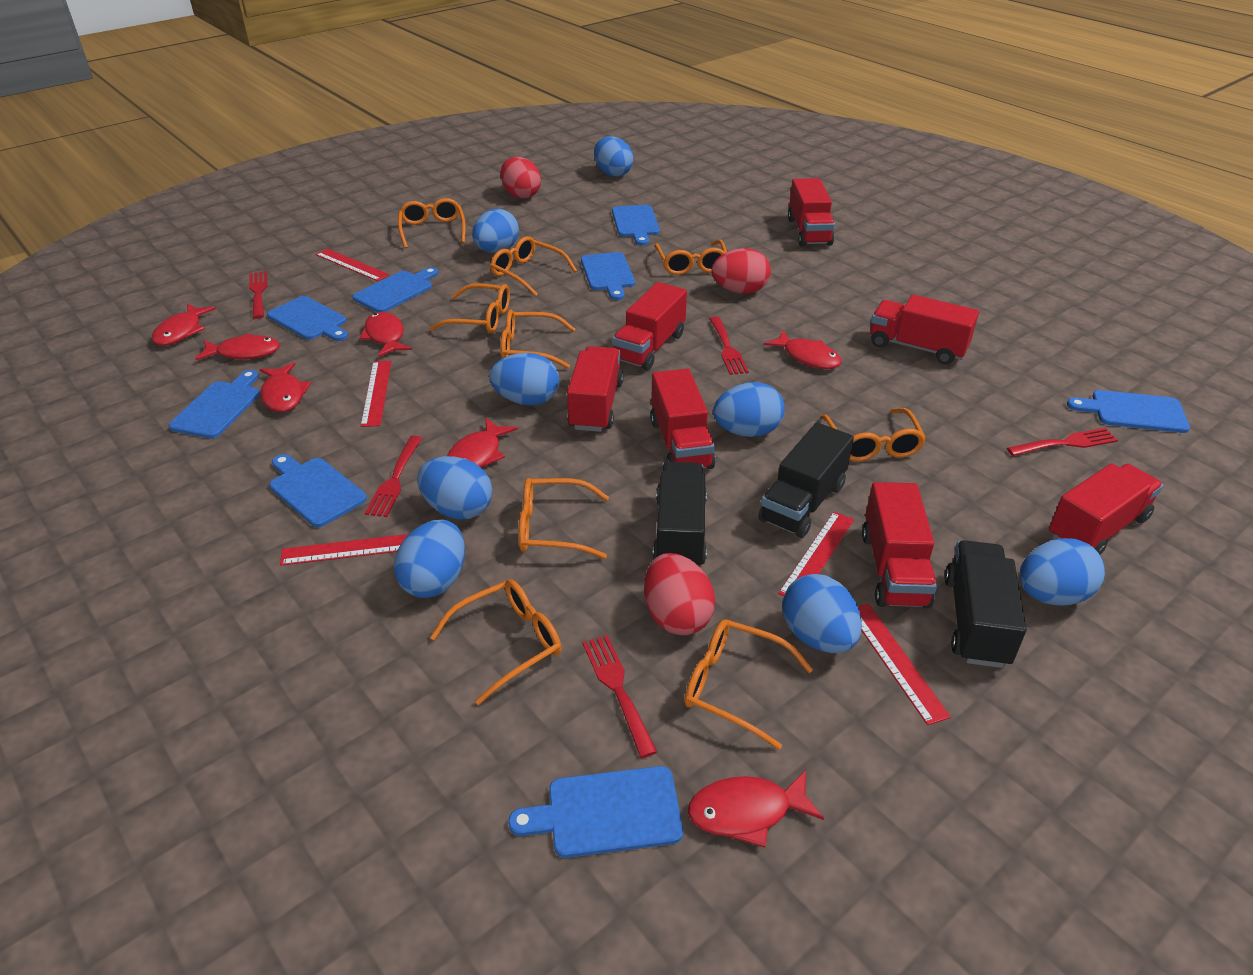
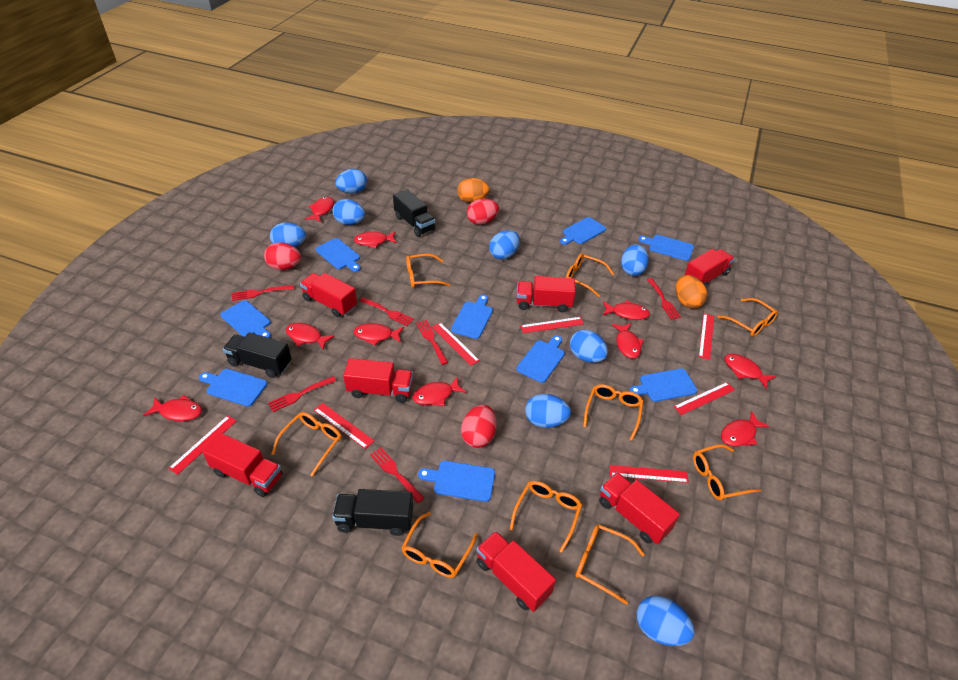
blue cutting board: [169,370,260,439] [267,296,348,341] [269,454,367,527] [352,267,439,312] [508,766,683,858] [581,252,635,300] [612,205,660,246] [1067,390,1190,433] = 8 -> [199,369,267,407] [220,300,271,338] [316,238,361,272] [418,461,495,502] [451,295,493,339] [517,335,565,383] [560,217,606,245] [629,368,697,402] [638,235,694,261] = 9
orange egg: none = 0 -> [457,178,489,203] [676,275,707,308] = 2
red fish: [152,304,216,346] [195,333,280,361] [259,362,311,412] [359,312,412,357] [447,418,518,468] [688,770,824,847] [763,330,842,369] = 7 -> [143,395,202,421] [286,323,335,349] [305,197,334,222] [354,231,397,248] [354,323,404,345] [412,376,467,406] [602,300,650,320] [612,323,644,359] [721,411,770,446] [724,354,776,389] = 10
red fork: [249,271,268,319] [365,436,422,517] [582,635,657,758] [709,316,749,375] [1007,428,1118,456] = 5 -> [232,285,294,301] [268,376,336,412] [360,297,414,326] [370,447,424,503] [416,320,448,365] [647,278,681,320] = 6
red ruler: [280,534,409,566] [315,249,389,281] [361,361,392,427] [778,512,854,596] [858,603,951,725] = 5 -> [168,415,236,475] [314,403,374,449] [432,322,480,366] [520,317,584,333] [609,465,689,483] [674,382,735,415] [699,314,714,360] = 7

